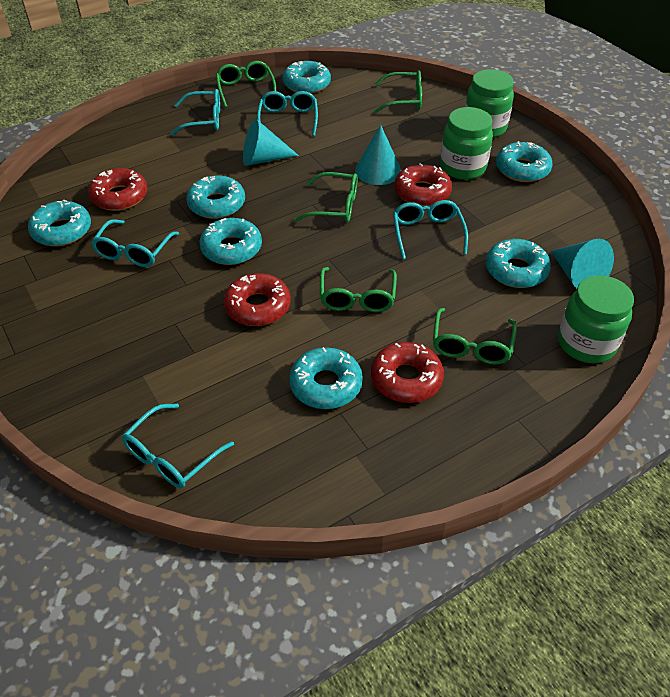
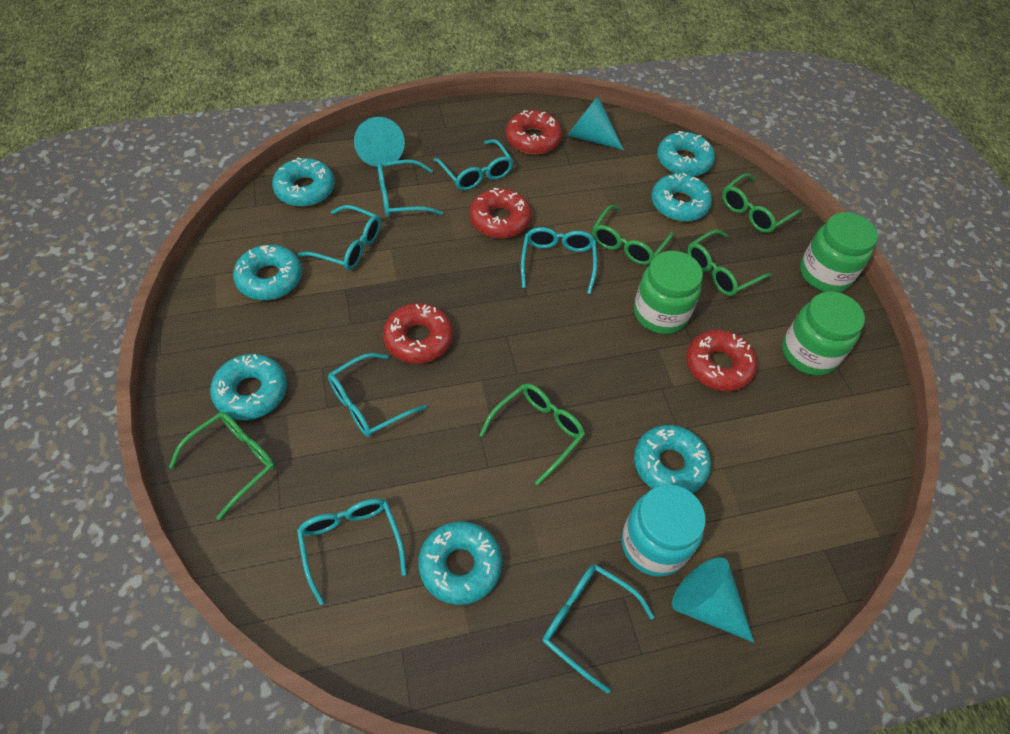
turquoise glasses: [91,219,179,267] [122,404,234,488] [170,89,220,136] [257,91,318,136] [393,200,468,259] = 5 -> [297,205,381,270] [297,499,407,605] [328,353,427,437] [377,160,443,217] [434,139,513,190] [521,227,597,294] [542,564,654,694] = 7
turquoise jar: none = 0 -> [622,484,706,576] = 1

